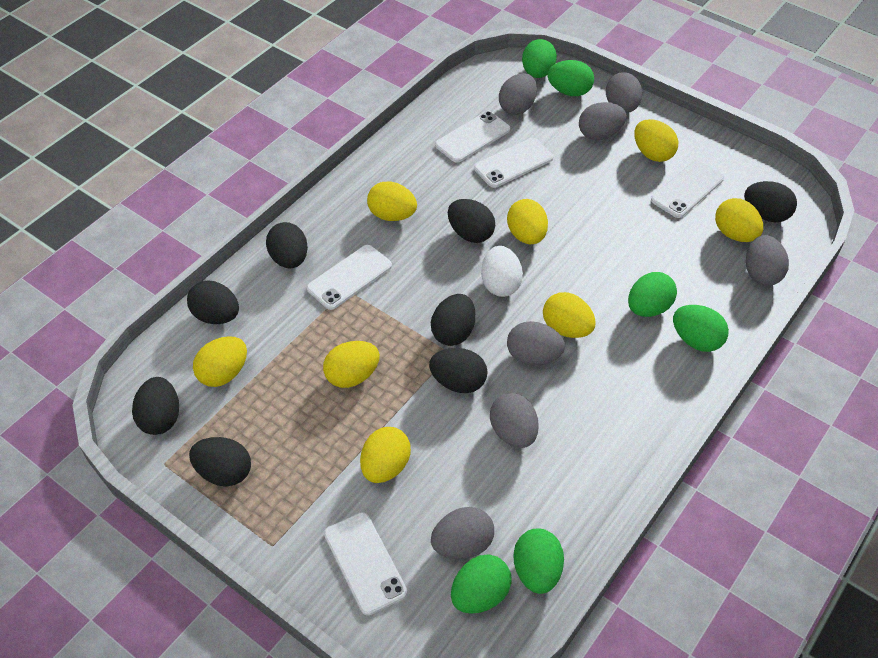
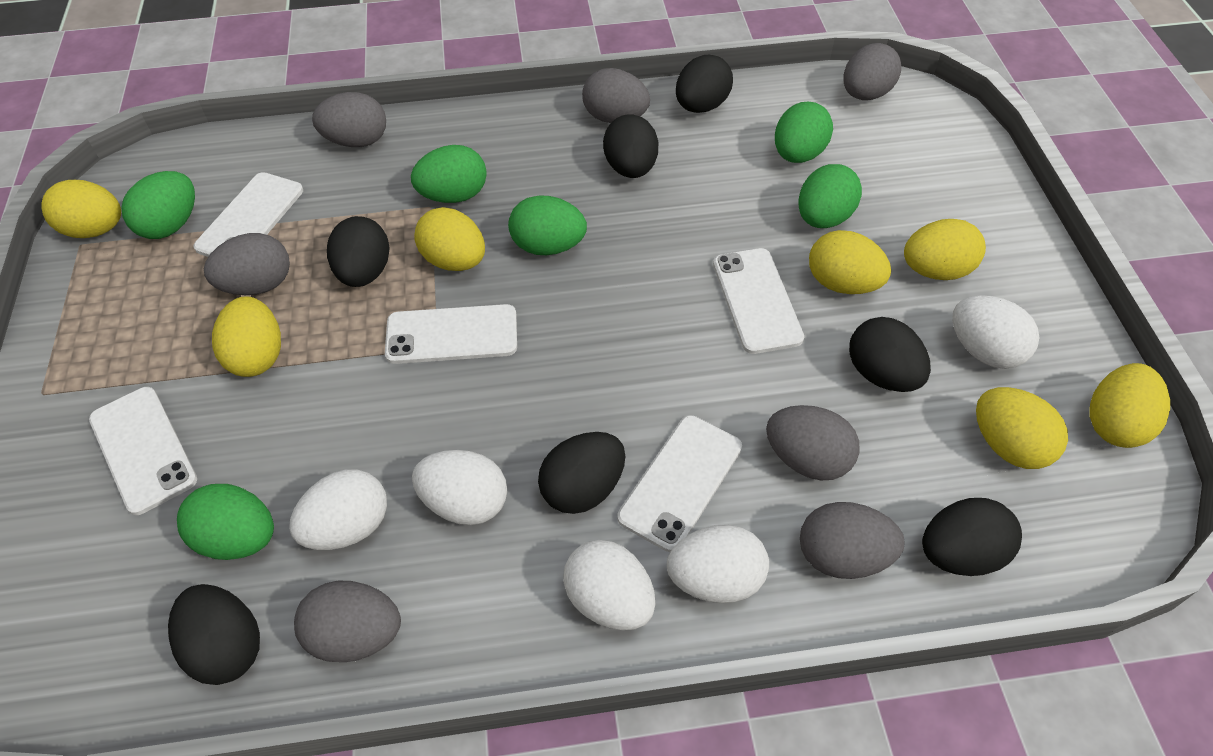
black egg: [132,377,179,435] [187,280,239,324] [189,437,251,487] [266,222,308,269] [429,348,487,393] [431,294,475,346] [448,199,495,243] [744,181,797,222] = 8 -> [168,584,260,685] [327,216,390,287] [538,432,625,514] [603,114,658,178] [676,55,733,113] [849,317,931,392] [922,498,1022,576] = 7
white egg: [481,246,523,297] = 1 -> [289,469,387,550] [412,450,507,525] [563,540,655,630] [667,525,769,603] [952,295,1039,369] = 5
yellow egg: [193,336,247,387] [323,341,380,388] [360,427,411,483] [367,182,417,221] [507,199,548,244] [543,292,596,338] [634,119,678,162] [715,198,763,242] = 8 -> [41,180,121,238] [212,296,281,377] [414,207,485,271] [809,230,891,294] [904,219,986,280] [976,387,1068,469] [1090,363,1170,448] = 7

